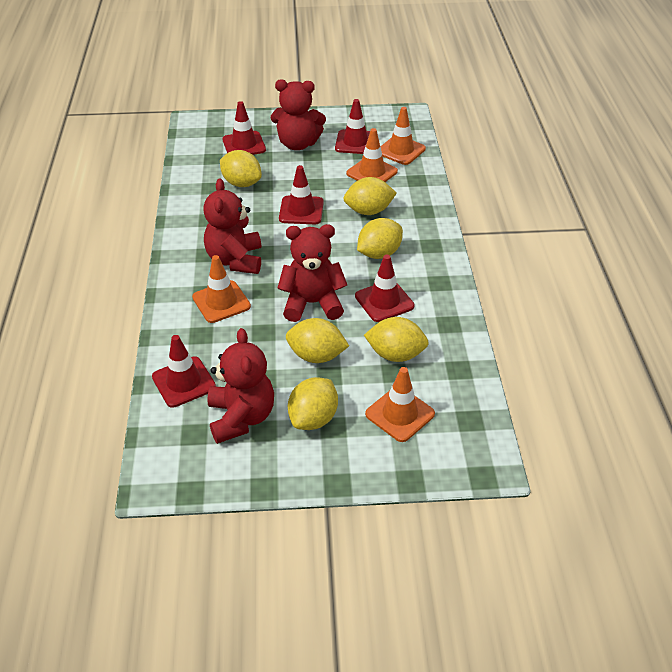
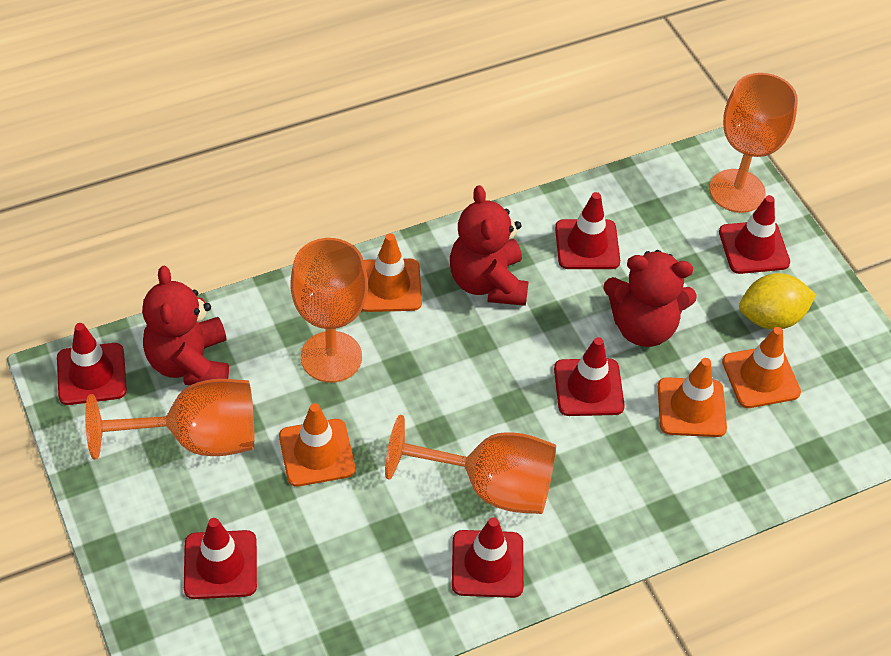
orange goblet: none = 0 -> [85,379,254,460] [290,238,368,383] [385,415,556,514] [709,73,798,213] = 4
red teddy bear: [203,178,261,274] [207,328,274,444] [271,80,326,150] [277,224,347,322] = 4 -> [142,266,229,385] [450,185,529,306] [603,250,697,347] = 3
red traffic cone: [152,335,216,408] [222,101,266,155] [279,165,324,224] [335,99,370,154] [355,255,415,322] = 5 -> [57,323,127,405] [184,518,257,599] [452,517,524,598] [554,337,625,416] [555,192,620,269] [719,195,790,274] = 6
yellow lemon: [220,150,262,187] [286,318,349,363] [288,377,338,430] [344,177,397,215] [357,218,403,259] [364,317,429,362] = 6 -> [739,273,816,330] = 1

